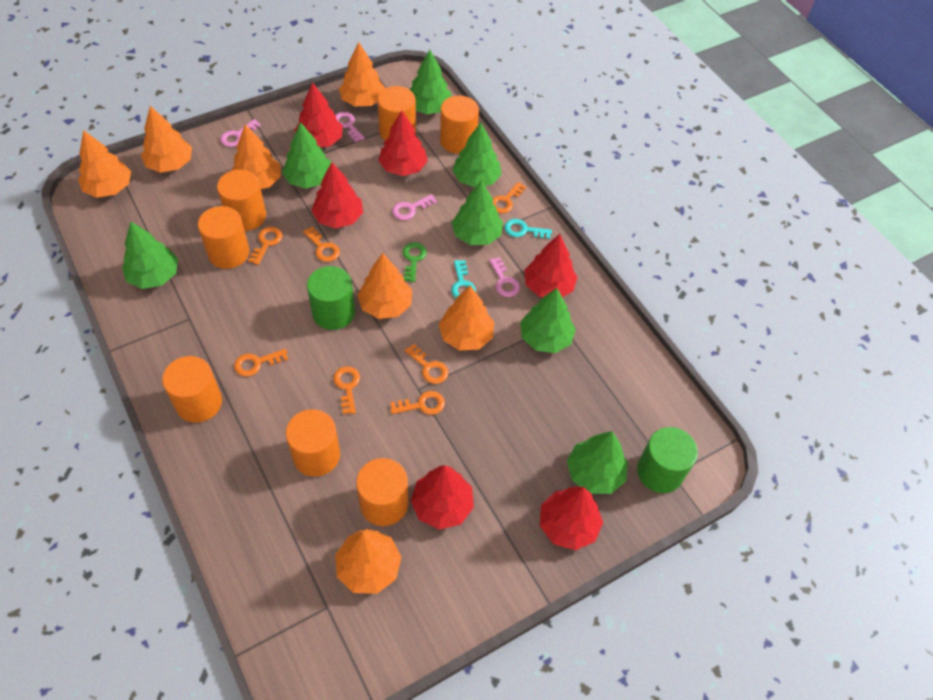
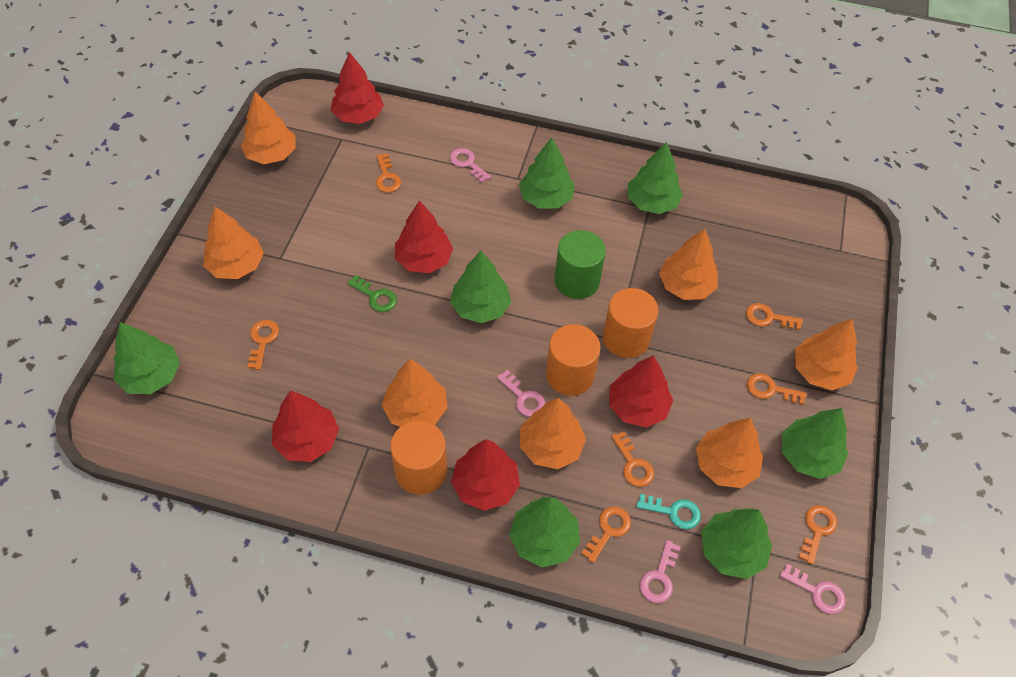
green cylinder: [307,266,355,330] [637,427,698,493] = 2 -> [555,230,606,299] = 1
orange cylinder: [162,356,222,423] [198,206,249,269] [217,170,266,231] [286,409,340,477] [356,458,409,526] [377,86,416,141] [440,96,479,154] = 7 -> [390,421,447,495] [546,324,601,396] [603,288,658,358] = 3
red tree: [294,82,343,147] [311,162,363,229] [378,111,428,176] [410,465,474,529] [524,234,578,297] [540,487,603,550] = 6 -> [272,390,339,462] [331,52,384,124] [395,201,453,273] [451,439,520,511] [609,355,673,428] = 5
turquoise key: [451,260,476,298] [504,219,552,239] = 2 -> [636,494,701,529] = 1

